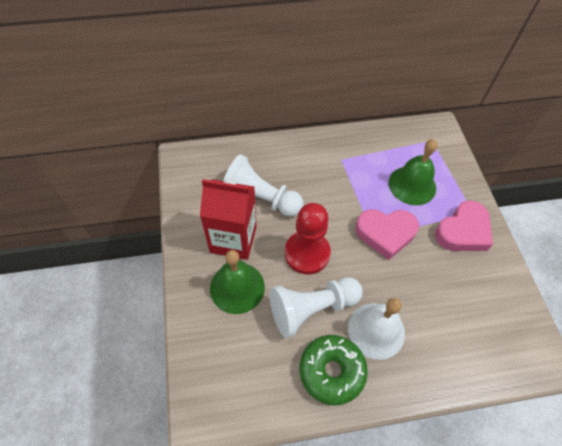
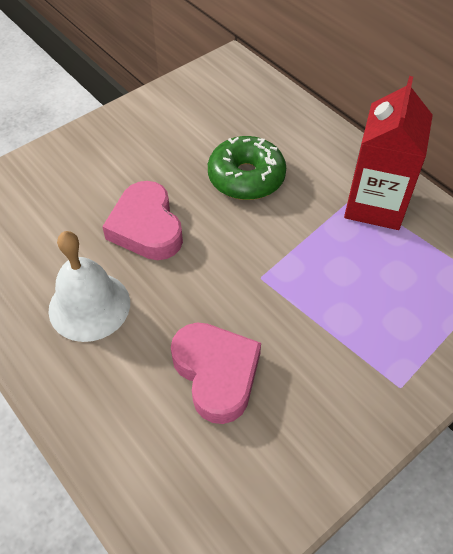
green bell: [210,250,265,314] [389,139,438,205] = 2 -> none = 0
red pawn: [285,203,331,275] = 1 -> none = 0
white pawn: [223,154,304,217] [269,277,363,338] = 2 -> none = 0

